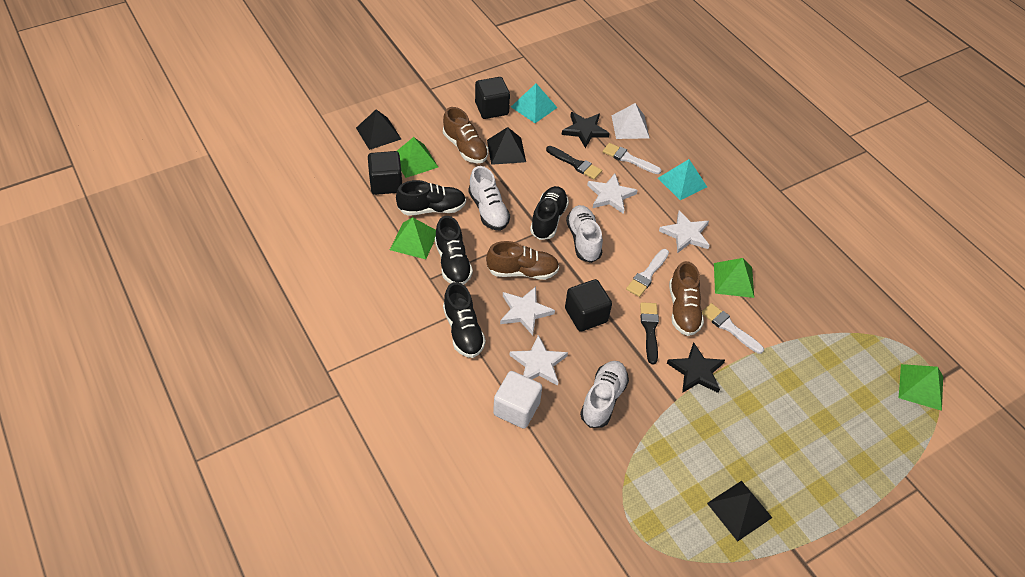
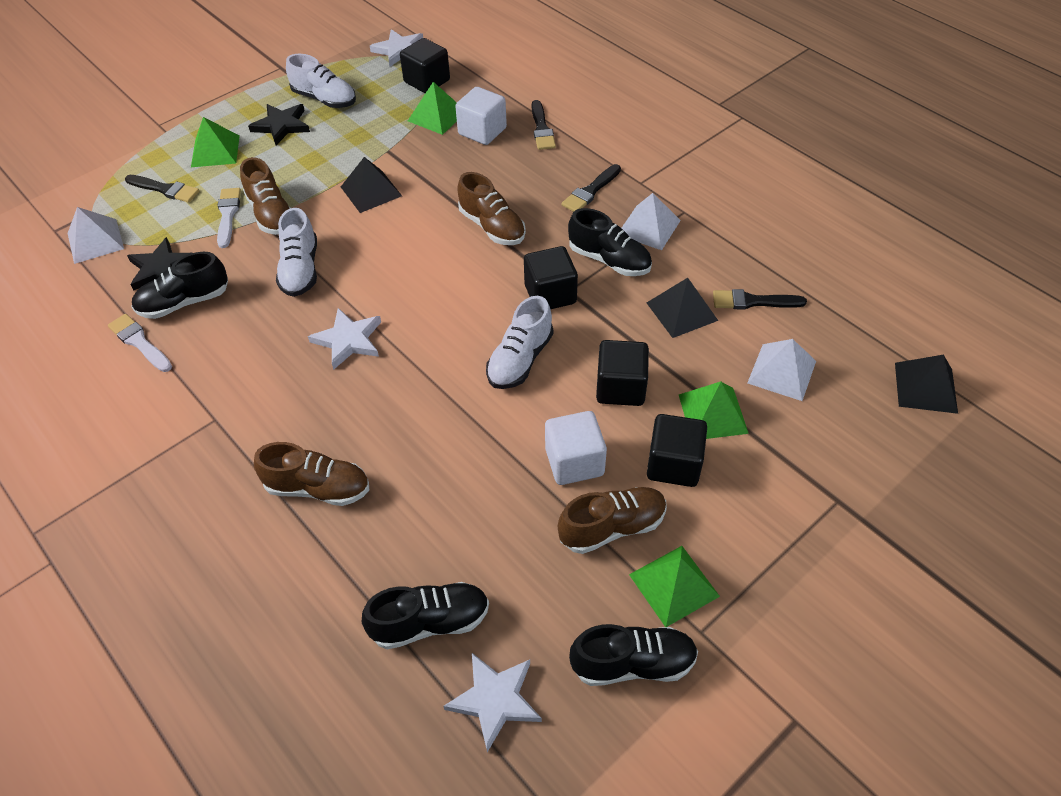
black brush: [546,146,602,179] [640,302,659,364] = 2 -> [125,175,199,202] [531,100,556,150] [562,164,621,212] [713,289,807,310] = 4
black cube: [368,151,402,195] [475,77,510,119] [565,279,612,332] = 3 -> [400,38,450,93] [524,246,578,309] [596,340,649,406] [647,414,707,487] = 4
brown shoe: [443,107,488,163] [486,241,559,280] [669,261,704,336] = 3 -> [240,157,290,235] [254,442,369,506] [457,172,526,245] [558,487,667,554] = 4
turquoise pyramid: [511,83,558,123] [658,159,707,200] = 2 -> none = 0
white brush: [603,143,662,174] [626,249,669,297] [702,303,764,354] = 3 -> [108,314,172,372] [217,188,241,248] = 2
white cube: [493,371,542,429] = 1 -> [455,87,507,145] [545,411,607,485] = 2
white pyramid: [612,103,650,139] = 1 -> [67,207,124,264] [622,193,681,250] [748,339,816,401] = 3
white star: [500,287,555,335] [509,335,568,386] [587,174,638,214] [659,210,710,253] = 4 -> [308,308,381,370] [370,29,423,67] [443,653,542,752] = 3

